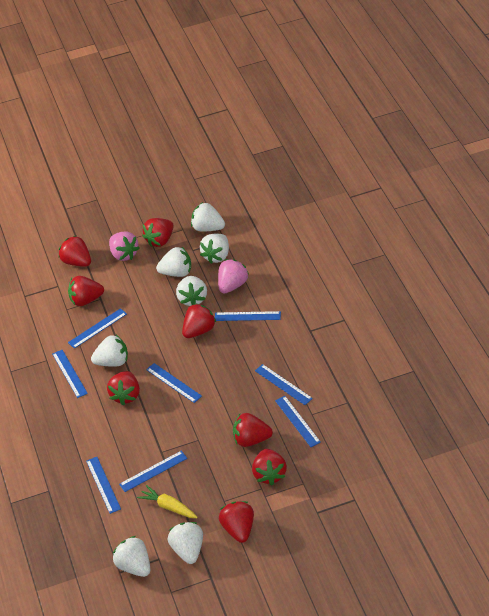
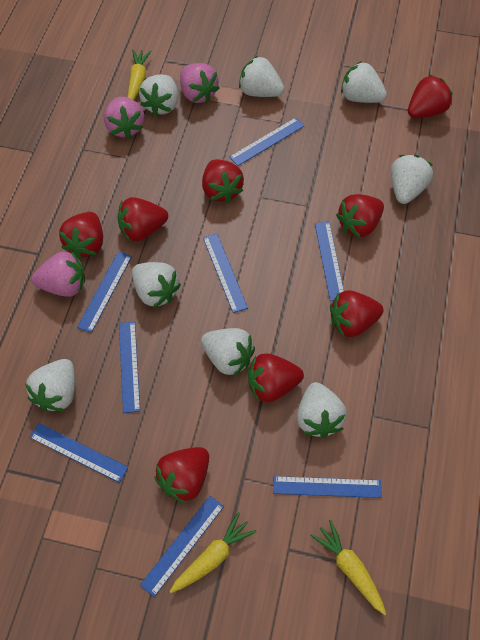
pink strawberry: [109,232,140,261] [218,259,249,294] = 2 -> [32,251,85,297] [104,97,144,139] [180,63,220,103] = 3
white strawberry: [91,335,128,367] [113,536,150,577] [156,247,191,277] [168,522,203,564] [176,276,207,306] [191,202,225,231] [200,233,229,264] = 7 -> [25,359,75,411] [132,262,181,308] [139,74,178,116] [201,328,255,377] [239,56,284,97] [297,382,347,438] [341,61,387,103] [391,155,433,204] = 8
yellow carrot: [137,485,198,518] = 1 -> [127,49,151,100] [169,512,257,593] [310,520,386,615] = 3

